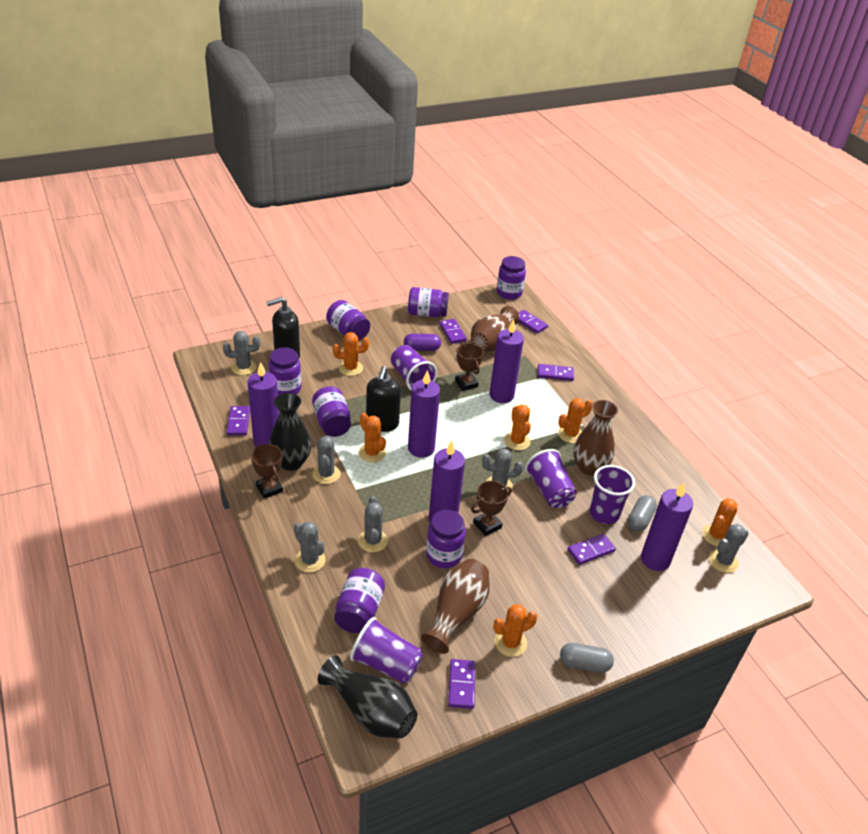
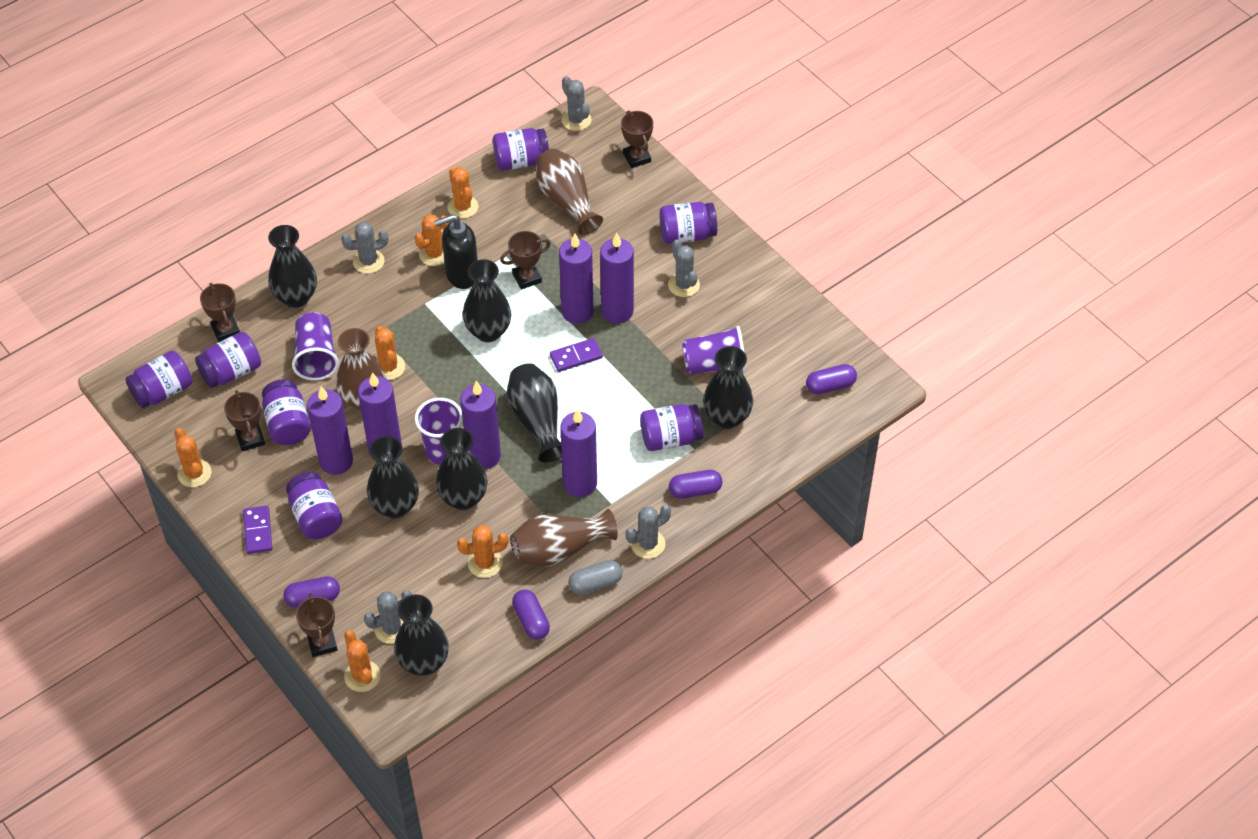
black soap dispenser: [266,297,300,359] [366,366,401,432] = 2 -> [434,214,478,289] = 1
black vase: [269,393,311,471] [318,655,418,738] = 2 -> [268,225,317,308] [367,436,419,518] [394,594,449,676] [436,428,488,510] [463,259,511,342] [507,363,562,462] [703,346,753,429] = 7
brown trophy: [251,444,283,499] [455,343,484,391] [471,481,512,536] = 3 -> [200,283,240,342] [224,390,265,452] [296,593,338,657] [500,231,551,290] [621,110,653,168] = 5
grey cactus: [223,331,260,375] [294,521,326,573] [312,436,341,484] [358,496,388,552] [482,448,523,491] [709,524,749,573] = 6 -> [341,222,388,274] [364,590,412,644] [561,76,591,131] [626,505,671,559] [668,240,700,297] = 5
grey capsule: [560,643,614,672] [628,495,657,532] = 2 -> [568,560,623,595] = 1
purple candle: [248,362,279,447] [408,370,440,458] [429,441,465,522] [489,319,524,403] [641,483,693,571] = 5 -> [307,386,353,475] [358,372,402,453] [461,381,501,470] [559,234,594,324] [560,408,597,497] [600,233,634,324] = 6
purple capsule: [404,334,441,351] = 1 -> [283,576,340,608] [512,589,550,640] [669,470,723,499] [806,364,857,395] = 4
purple cup: [350,617,423,684] [391,345,437,390] [525,449,577,508] [590,465,635,524] = 4 -> [292,312,339,380] [415,398,463,465] [682,326,746,374] = 3
purple domino: [226,406,250,435] [439,319,467,344] [448,659,476,709] [518,310,548,333] [538,364,574,381] [568,534,616,565] = 6 -> [243,506,272,554] [550,338,603,372] = 2

